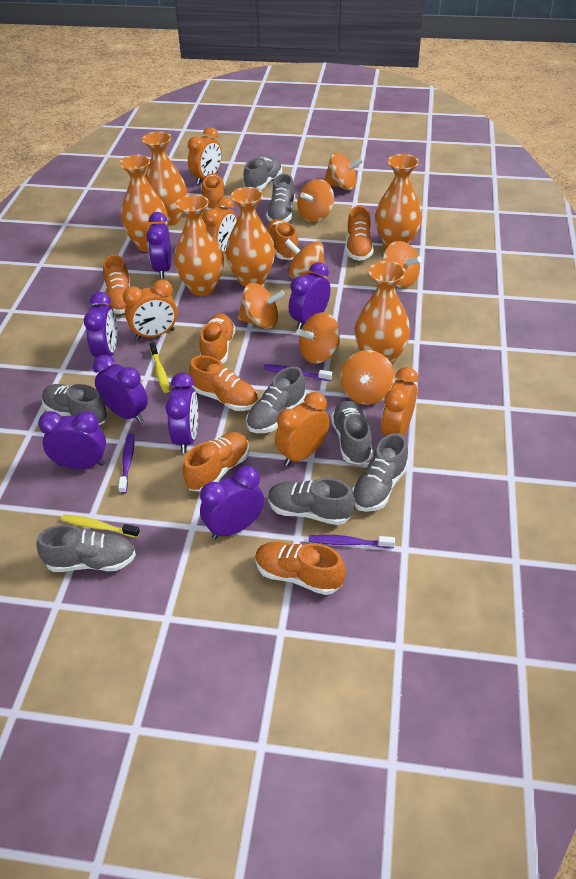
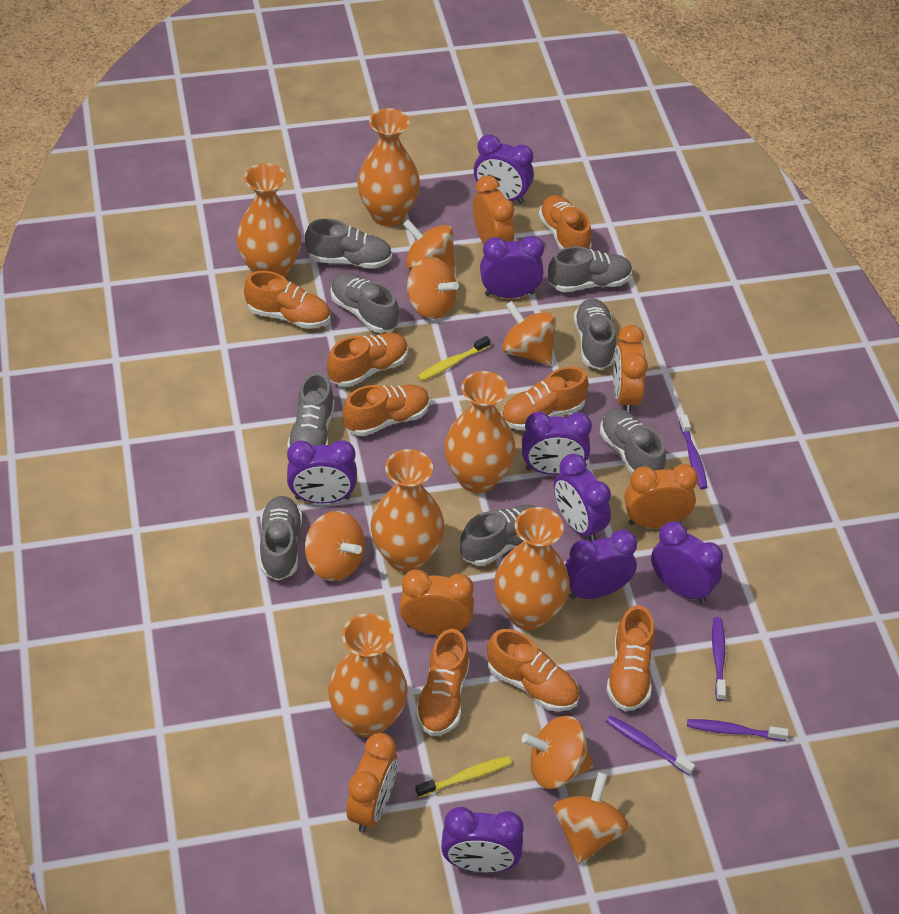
orange spinning top: [238,283,285,329] [285,239,327,279] [296,312,341,364] [297,179,334,222] [324,153,364,190] [340,350,395,405] [382,241,422,288] = 7 -> [305,511,365,581] [403,219,455,275] [407,257,459,319] [502,301,556,366] [522,716,593,789] [554,772,629,864] = 6
purple clock: [38,411,106,469] [84,292,117,357] [93,355,148,423] [146,212,171,278] [166,373,198,453] [200,466,264,539] [289,262,331,329] = 7 -> [287,440,357,504] [441,807,524,873] [474,135,534,204] [480,236,544,298] [522,412,592,475] [554,454,611,542] [565,529,637,599] [651,521,723,603] = 8
purple toothbrush: [118,433,134,494] [263,364,333,381] [308,535,395,548] = 3 -> [606,715,695,776] [679,415,707,489] [687,719,788,741] [712,617,726,701] = 4

